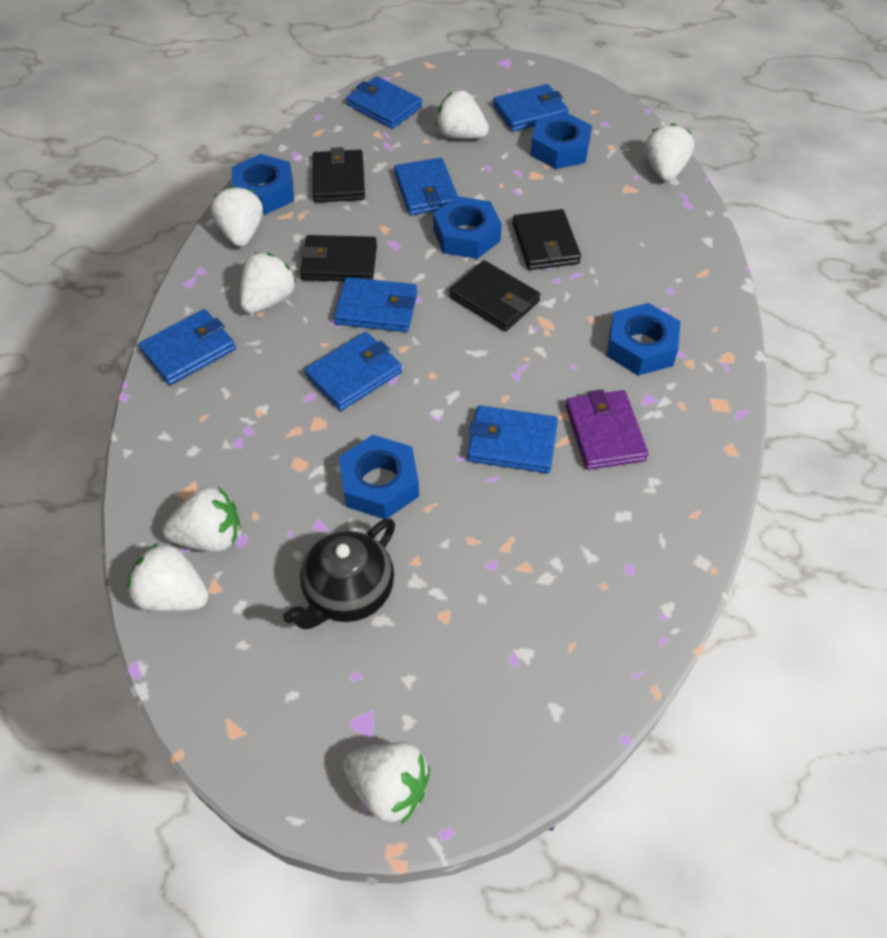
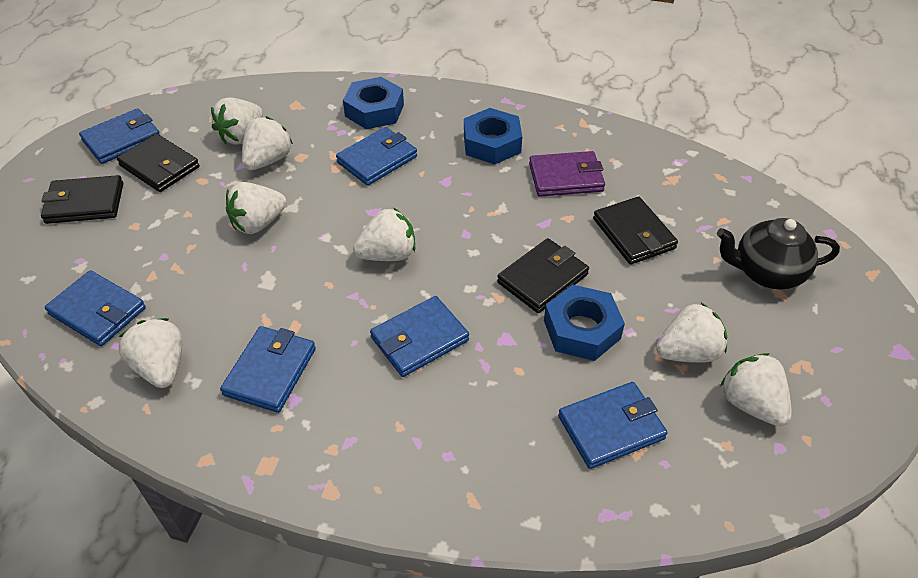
blue nut: [232,154,294,215] [339,435,419,519] [433,196,502,259] [530,112,592,169] [607,303,680,376] = 5 -> [343,77,404,129] [464,108,522,164] [544,285,625,361] = 3
blue wallet: [139,309,236,385] [305,332,402,411] [334,277,417,332] [346,76,422,129] [394,158,458,215] [467,405,558,473] [493,84,569,132] = 7 -> [45,270,146,346] [79,108,161,164] [220,326,316,413] [336,127,417,186] [370,296,469,377] [558,382,668,469] = 6

